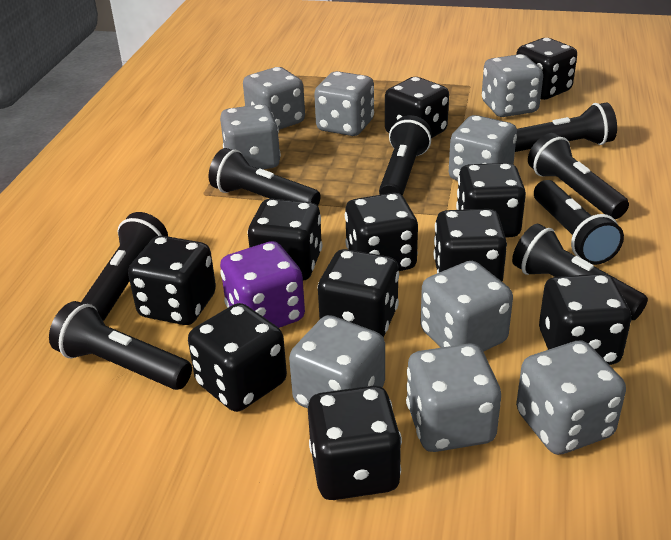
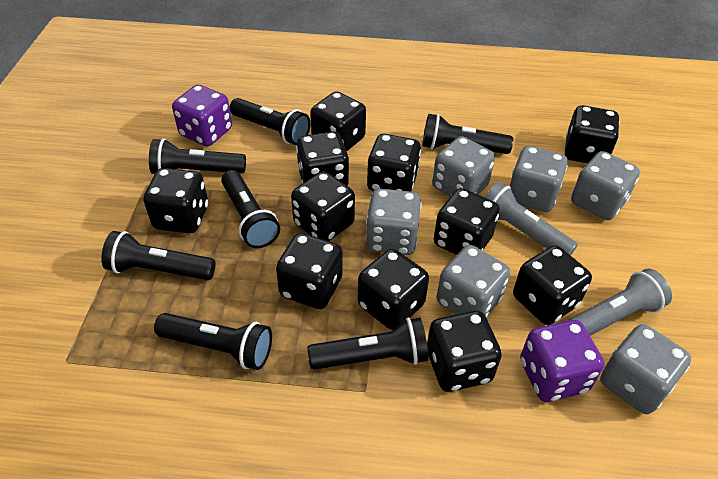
black flashlight: [49,301,192,390] [81,212,168,321] [209,148,321,206] [379,115,432,196] [512,224,648,320] [515,102,617,152] [528,133,629,219] [534,180,624,265] = 8 -> [101,231,216,280] [149,138,246,174] [154,313,272,370] [221,170,280,248] [230,98,310,145] [307,318,428,370] [422,114,513,154] = 7
grey dice: [220,104,281,169] [243,67,305,130] [289,315,385,409] [314,71,374,136] [406,343,501,452] [420,261,513,352] [449,115,517,181] [482,54,543,117] [516,340,626,455] = 9 -> [366,188,422,255] [432,136,495,196] [437,245,510,318] [510,146,568,212] [571,151,640,220] [600,324,691,414] = 6
grey flashlight: none = 0 -> [485,182,578,255] [564,268,672,336] = 2
purple dice: [220,241,305,328] = 1 -> [172,85,232,146] [520,320,604,402] = 2

